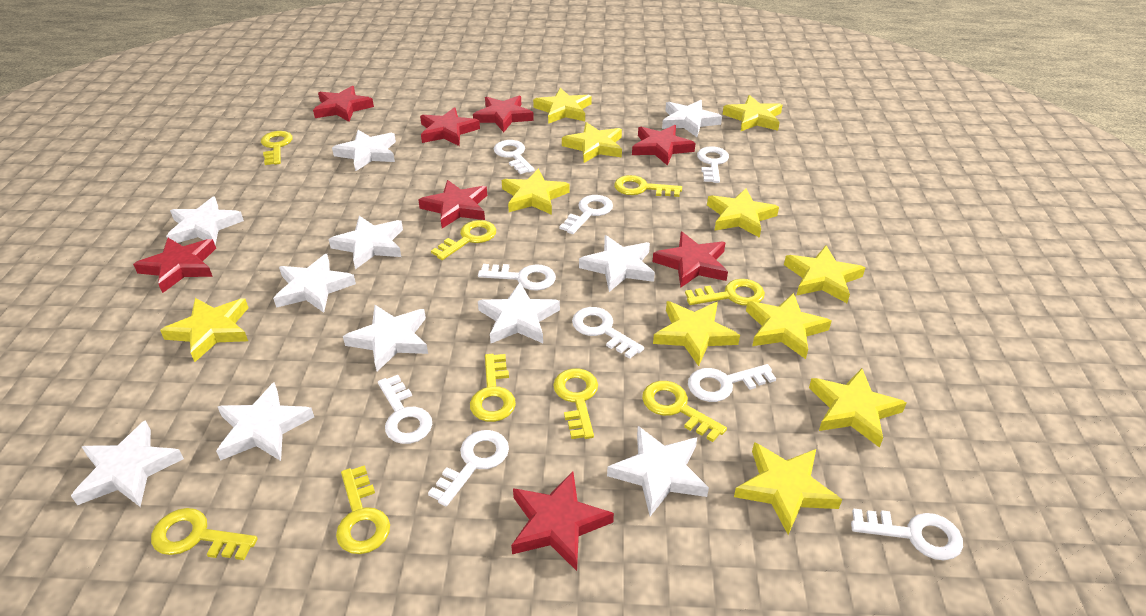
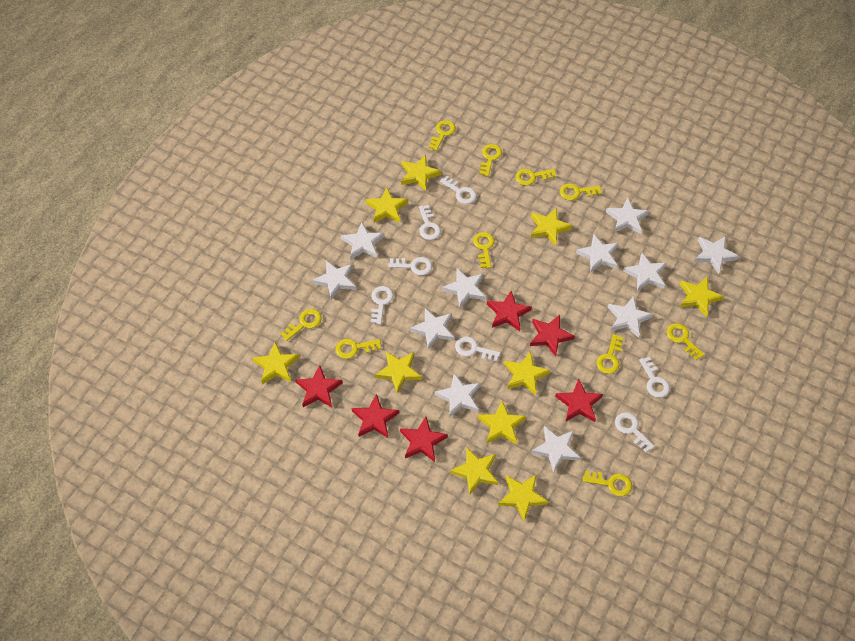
red star: [133,238,216,293] [313,86,374,122] [418,180,487,228] [420,107,480,146] [473,96,534,132] [511,471,614,571] [632,125,696,166] [653,232,728,288] = 8 -> [295,365,343,407] [352,394,399,438] [400,417,448,462] [487,291,532,331] [530,315,575,356] [555,379,603,422] = 6
white key: [378,375,432,444] [428,430,509,506] [478,264,556,291] [494,140,534,174] [559,195,613,234] [572,307,644,359] [688,364,776,402] [697,146,729,183] [851,508,963,560] = 9 -> [371,286,394,325] [388,257,432,275] [419,205,441,240] [440,176,477,204] [455,336,500,362] [615,412,655,453] [639,357,670,398] = 7
yellow key: [151,508,258,560] [261,131,293,165] [336,465,390,554] [431,220,496,260] [470,354,516,422] [553,368,598,439] [614,175,682,197] [642,381,727,442] [685,279,765,306] = 9 -> [280,309,322,341] [335,339,381,359] [428,120,456,151] [473,232,495,268] [479,144,502,176] [515,169,557,186] [560,183,602,200] [583,471,632,496] [596,334,623,374] [667,323,705,360] = 10
yellow star: [160,298,249,362] [502,169,569,215] [533,88,592,124] [562,122,622,163] [653,301,740,366] [707,188,779,238] [722,95,783,131] [734,442,842,535] [746,293,831,359] [784,245,865,303] [809,368,907,448] = 11 -> [252,342,299,384] [366,188,408,223] [375,351,422,394] [401,155,441,191] [450,447,498,495] [478,401,526,445] [498,474,548,521] [504,351,550,395] [531,207,572,246] [680,277,724,317] = 10

